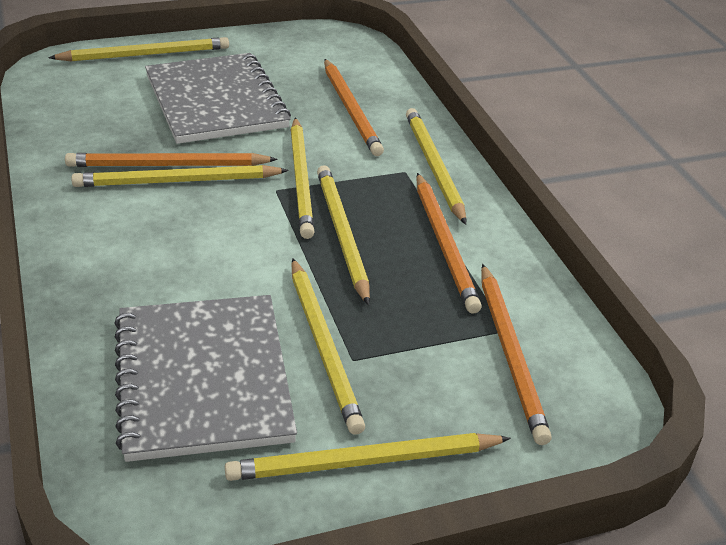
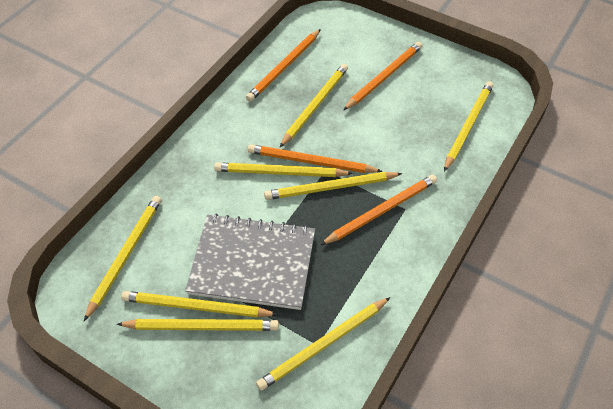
grey notebook: [114,295,297,462] [145,53,291,144] = 2 -> [185,213,315,310] = 1
yellow pencil: [48,37,229,62] [71,165,289,187] [225,433,511,481] [290,117,315,239] [291,258,365,435] [317,165,370,305] [406,108,466,225] = 7 -> [84,196,162,321] [117,319,279,331] [121,291,278,318] [214,163,353,177] [256,297,391,391] [264,172,402,200] [279,64,348,148] [444,81,493,171] = 8

